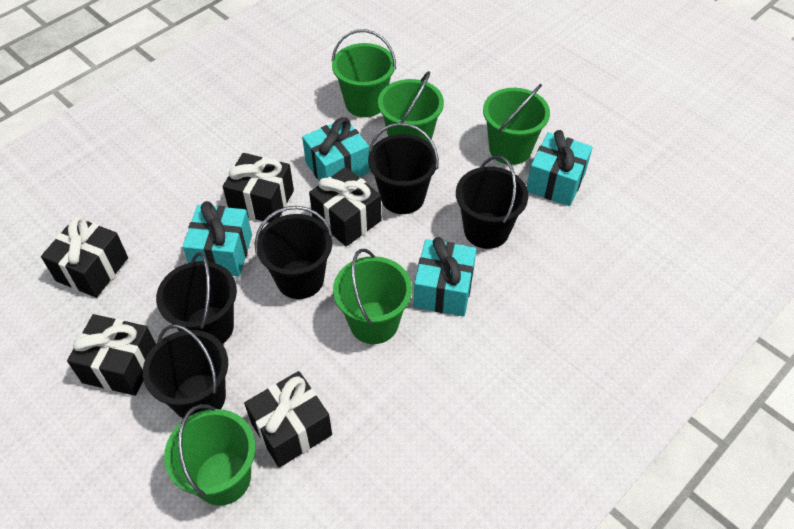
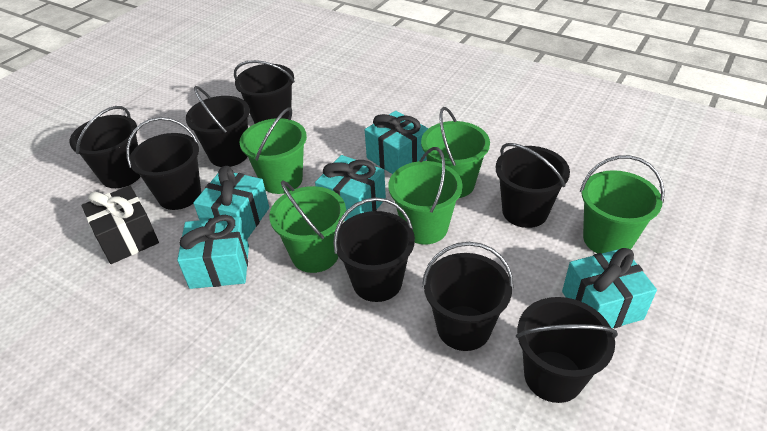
black bucket: [143,324,228,418] [156,252,237,344] [254,206,333,299] [368,123,439,214] [456,156,528,249] = 5 -> [69,106,141,188] [126,117,201,210] [186,86,250,167] [234,60,295,124] [333,197,415,302] [422,242,514,351] [496,143,570,228] [516,297,618,403] = 8
black gift: [41,216,128,298] [67,314,156,396] [223,153,294,223] [244,371,332,468] [309,167,382,247] = 5 -> [81,186,159,264] = 1
turquoise gift: [183,201,252,277] [302,117,370,181] [414,237,477,317] [527,130,593,206] = 4 -> [177,215,249,289] [193,166,269,239] [315,155,386,221] [365,111,429,174] [562,248,657,328] = 5

